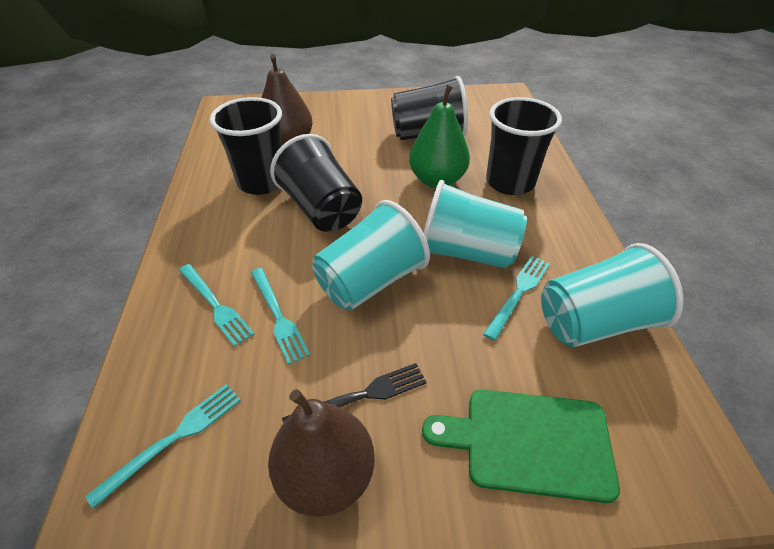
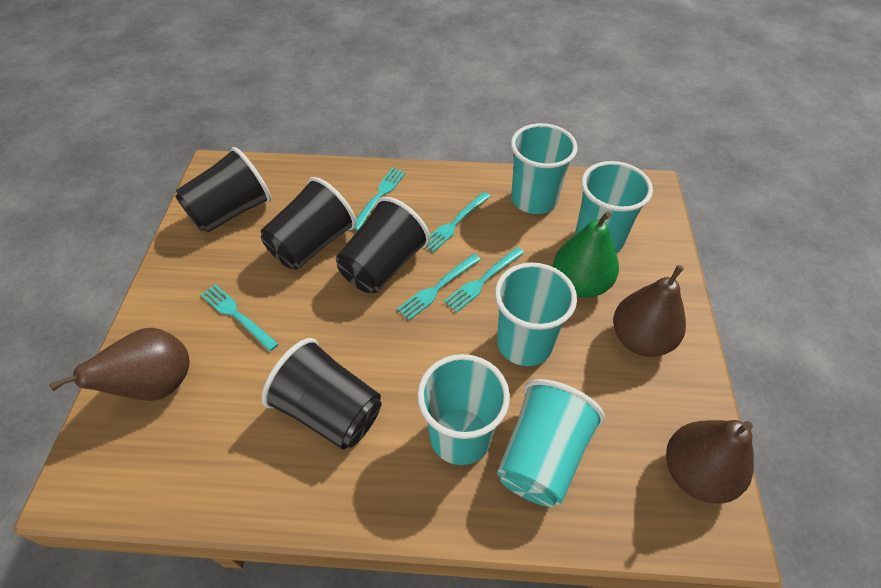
black fork: [282,363,427,424] = 1 -> none = 0
brown pear: [261,54,313,145] [268,389,375,517] = 2 -> [49,328,189,401] [613,265,686,357] [666,420,754,503] = 3
green cutting board: [422,390,620,503] = 1 -> none = 0
turquoise cup: [312,200,430,310] [423,180,527,268] [541,243,684,347] = 3 -> [417,354,510,465] [495,263,577,366] [497,379,605,507] [511,123,578,214] [575,161,653,253] = 5
turquoise fork: [85,384,241,509] [179,264,254,347] [251,268,310,365] [483,256,550,341] = 4 -> [200,284,279,352] [354,168,406,230] [397,254,481,320] [426,192,491,252] [444,247,524,313] = 5

